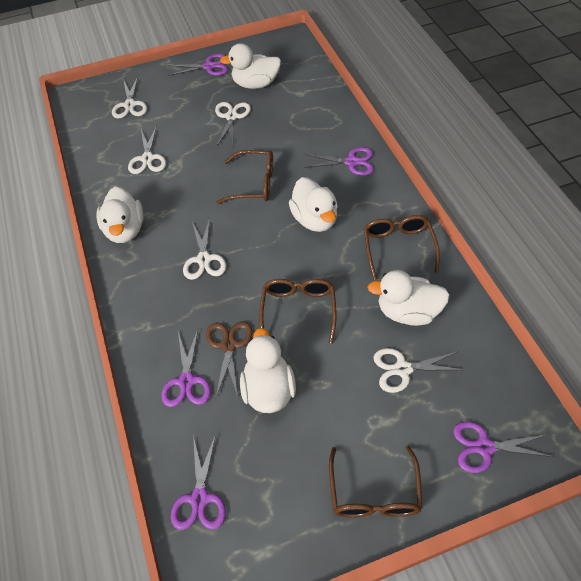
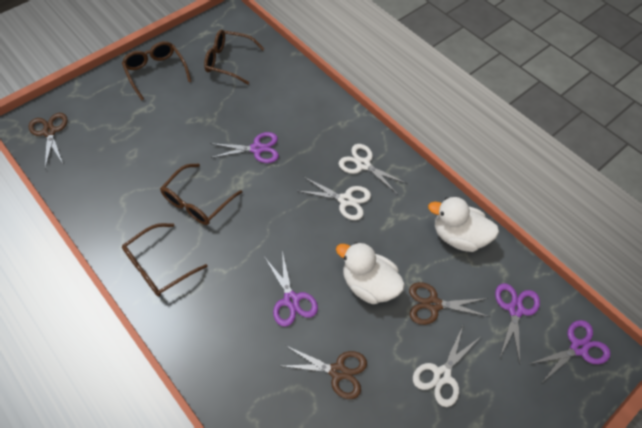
brown scissors: [206,322,252,397] = 1 -> [29,113,68,169] [283,345,367,399] [409,282,490,325] = 3
purple scissors: [161,329,211,407] [168,54,228,76] [171,434,226,530] [304,147,374,176] [453,421,553,473] = 5 -> [210,132,279,163] [265,251,318,327] [495,283,540,363] [529,320,611,382] = 4
white duck: [96,186,144,243] [220,43,281,89] [240,328,296,413] [289,177,338,232] [367,270,450,326] = 5 -> [336,242,405,304] [428,197,499,252] = 2
white scissors: [112,77,147,118] [128,125,166,174] [183,218,226,280] [215,102,251,146] [373,348,464,393] = 5 -> [298,177,371,220] [338,144,408,195] [413,326,480,407] = 3

